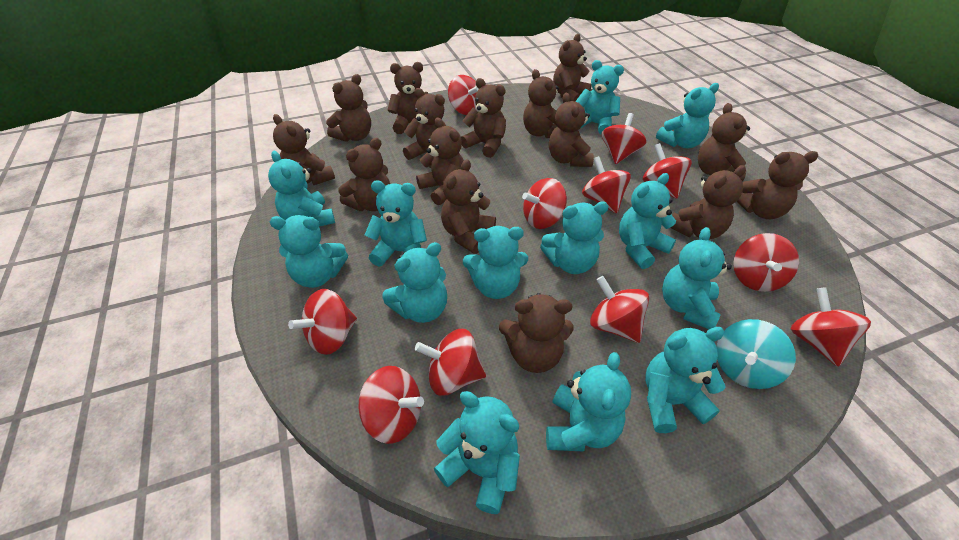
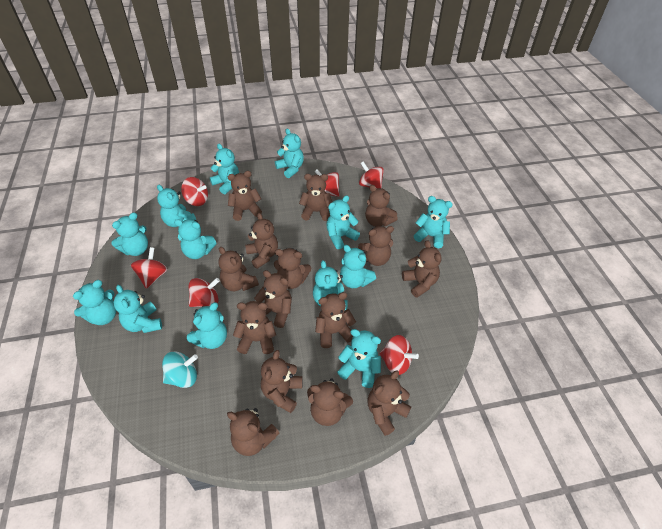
red spinning top: [288,289,357,355] [358,366,424,444] [415,329,486,396] [448,75,479,115] [522,178,567,229] [582,156,631,213] [590,276,649,343] [602,113,646,164] [642,143,692,199] [733,233,799,292] [791,287,871,367] = 11 -> [131,247,168,289] [181,177,208,206] [189,278,220,307] [314,170,340,197] [359,161,384,189] [380,335,419,375] = 6

